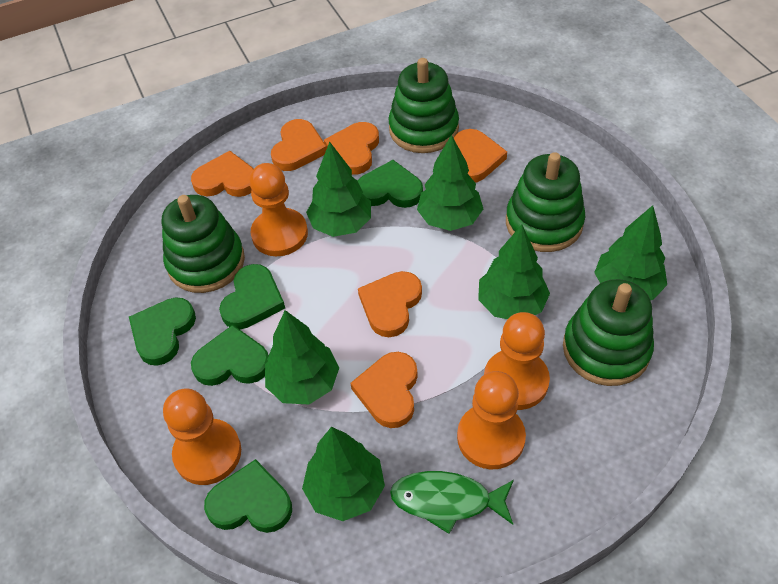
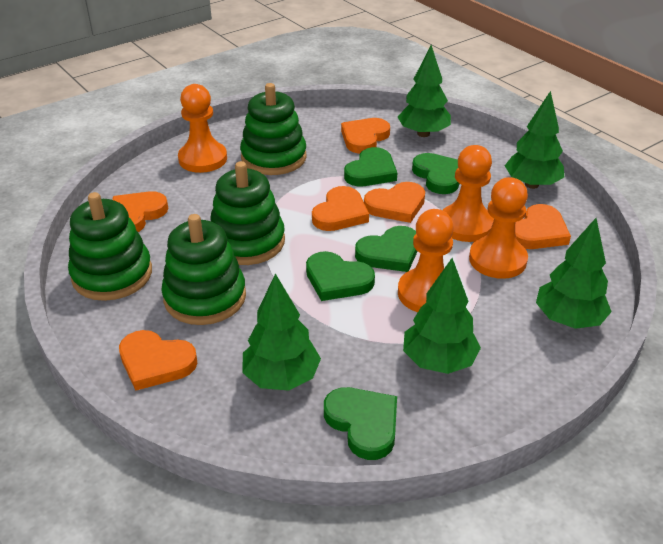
green fish: [390,471,514,534] = 1 -> none = 0
green tree: [265,310,339,404] [302,427,385,521] [306,142,371,237] [417,135,483,231] [478,225,550,319] [594,205,667,300] = 6 -> [242,273,321,391] [398,45,451,137] [403,258,481,374] [505,91,564,189] [536,218,612,329] = 5

